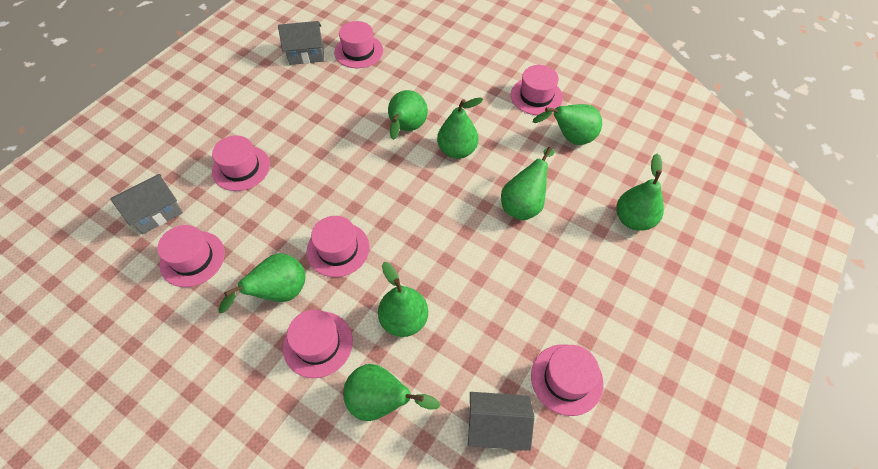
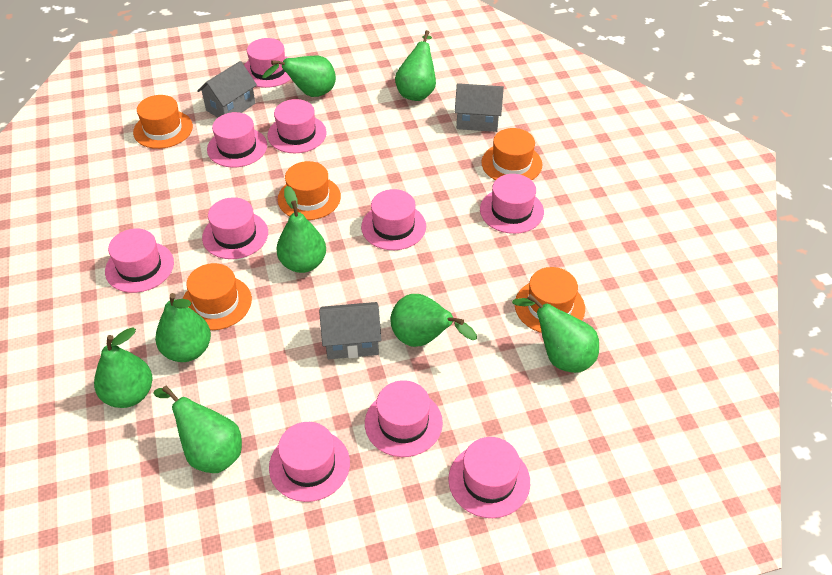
orange hat: none = 0 -> [133,95,193,149] [183,263,252,330] [278,161,341,220] [481,128,542,180] [515,267,585,333] = 5
pink hat: [157,225,225,287] [212,135,270,191] [283,310,353,378] [306,216,370,277] [334,21,383,68] [511,65,563,115] [531,344,603,416] = 7 -> [105,229,174,293] [202,197,268,259] [207,112,267,168] [244,38,291,88] [268,99,327,153] [269,422,350,502] [361,189,426,250] [365,380,443,457] [448,437,530,518] [480,174,544,234] = 10

